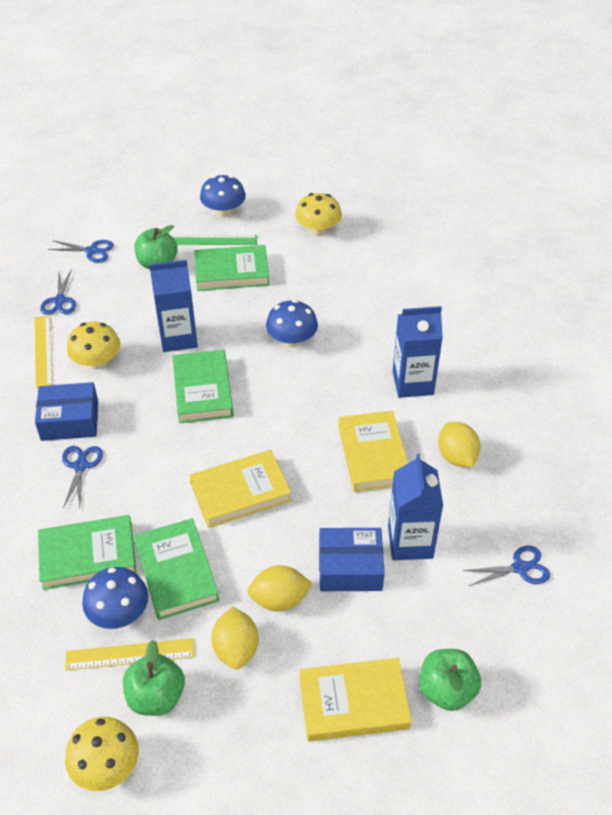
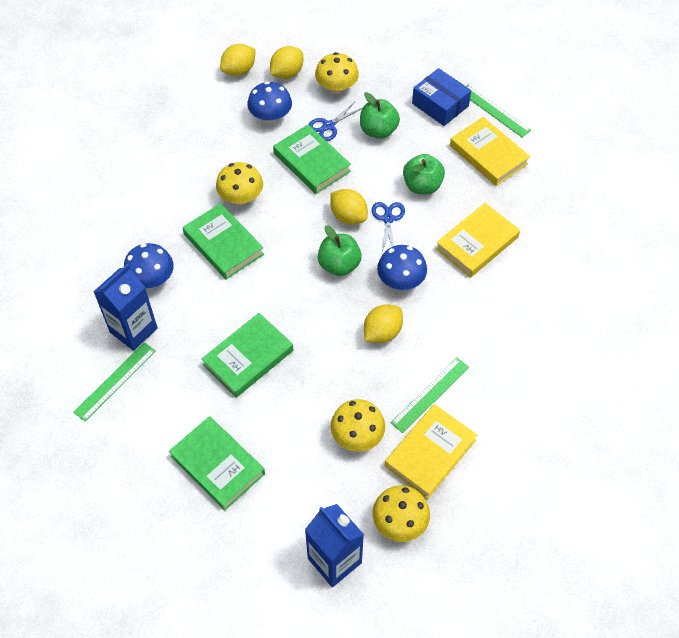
blue box: [35,382,98,441] [319,528,385,591] = 2 -> [412,68,471,126] = 1
blue carton: [149,260,198,352] [388,454,443,560] [392,306,443,398] = 3 -> [93,264,158,351] [305,504,364,587] = 2
blue scissors: [40,269,76,315] [48,240,114,263] [62,446,103,508] [463,545,550,586] = 4 -> [309,102,362,141] [372,202,405,252] = 2
green ruler: [171,235,257,245] = 1 -> [73,342,156,422] [391,358,469,433] [466,85,531,138] = 3
yellow lemon: [211,607,259,669] [247,565,313,611] [438,422,480,467] = 3 -> [220,44,256,76] [270,46,303,79] [330,189,368,225] [364,304,403,343] = 4
yellow mushroom: [65,717,139,791] [67,322,120,370] [295,193,342,236] = 3 -> [216,162,263,205] [315,52,359,94] [330,399,385,452] [372,485,430,542] = 4
yellow ruler: [34,315,53,389] [65,638,195,671] = 2 -> none = 0

